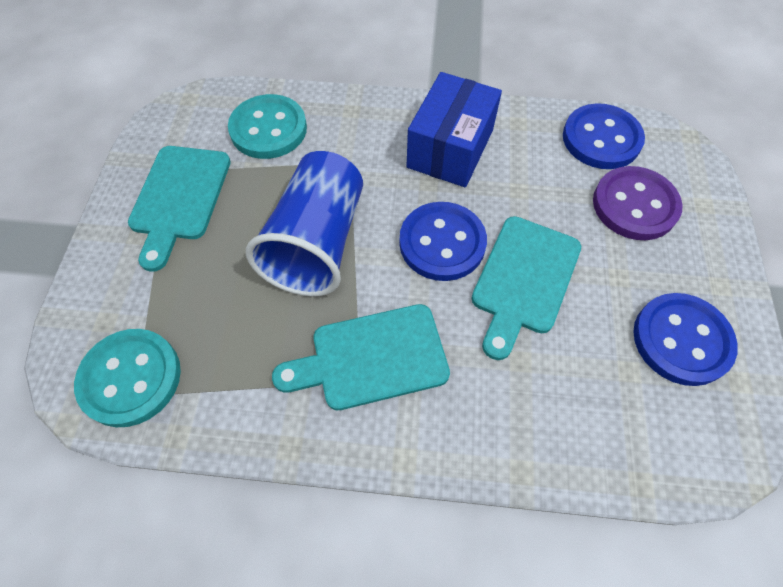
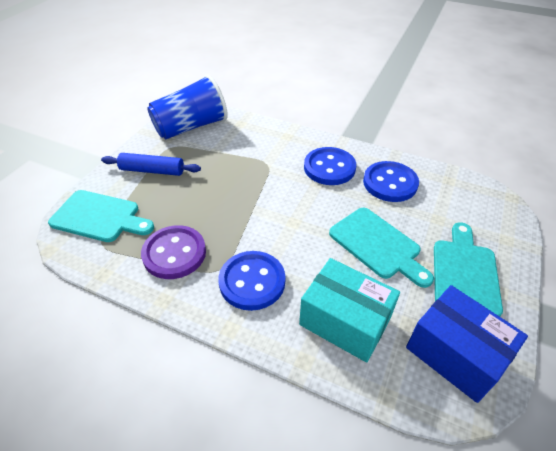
blue rolling pin: none = 0 -> [101,153,201,176] = 1
turquoise box: none = 0 -> [299,258,400,363] = 1
turquoise button: [74,329,181,427] [228,94,307,159] = 2 -> none = 0

